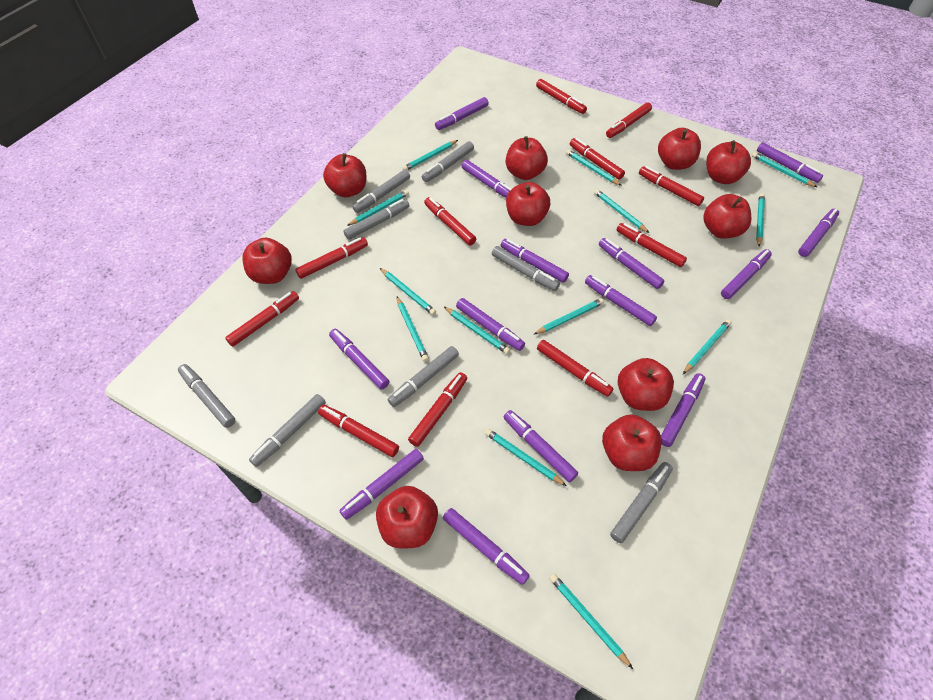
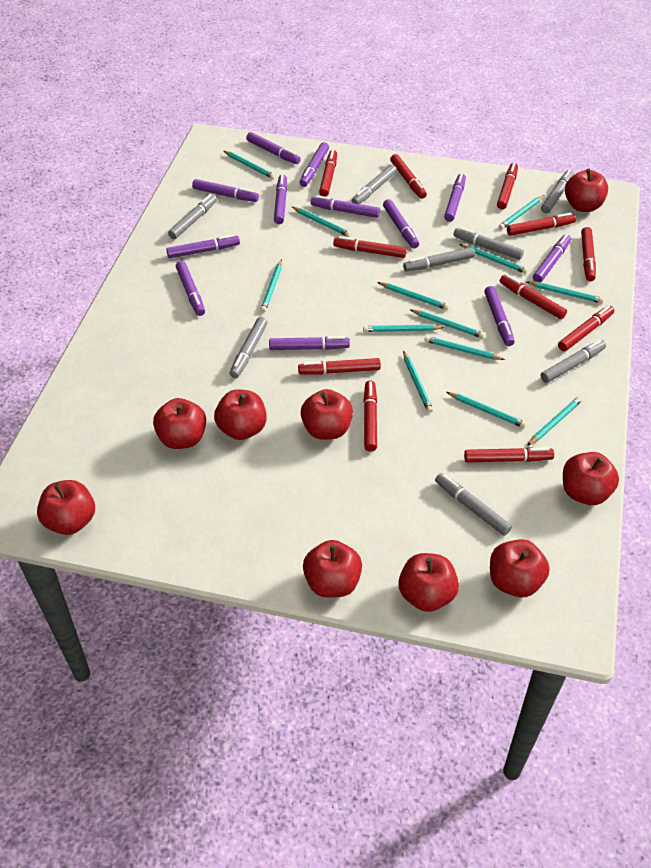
purple marker: [329,329,390,389] [339,449,424,520] [435,97,489,130] [443,508,530,585] [456,298,525,351] [462,160,512,198] [501,239,569,283] [504,410,578,482] [585,275,657,326] [599,238,664,289] [661,373,705,447] [721,249,772,299] [757,142,823,183] [798,209,839,257] = 14 -> [166,234,240,258] [176,261,205,316] [192,179,259,202] [246,132,301,164] [269,336,350,350] [274,175,287,224] [299,142,329,187] [311,195,380,218] [383,199,419,248] [444,173,466,222] [484,286,515,346] [533,234,571,282] = 12
red apple: [242,238,292,284] [323,153,366,197] [376,486,438,548] [506,136,548,180] [506,182,550,226] [602,414,662,471] [618,358,674,411] [658,128,701,170] [703,194,751,239] [706,140,751,184] = 10 -> [37,480,95,535] [153,398,206,449] [214,389,267,440] [301,389,353,440] [303,540,362,598] [398,553,459,612] [490,539,550,597] [563,452,619,505] [565,169,608,212] = 9

